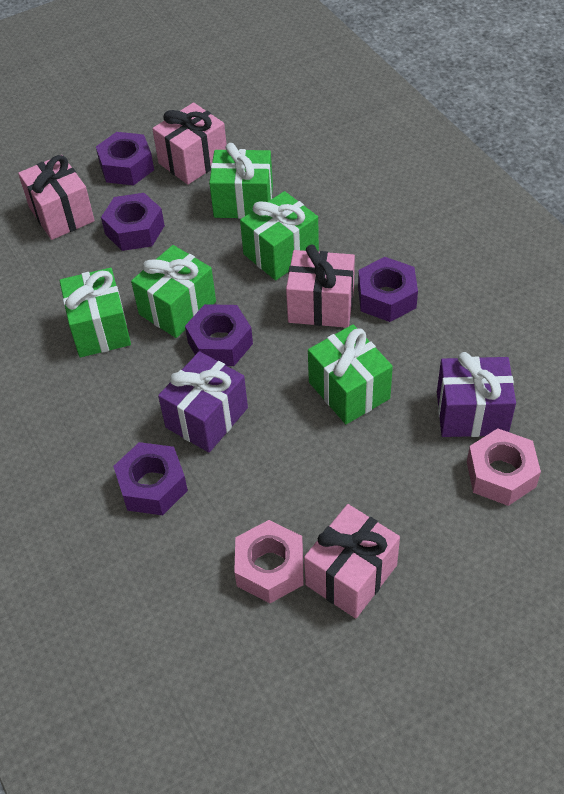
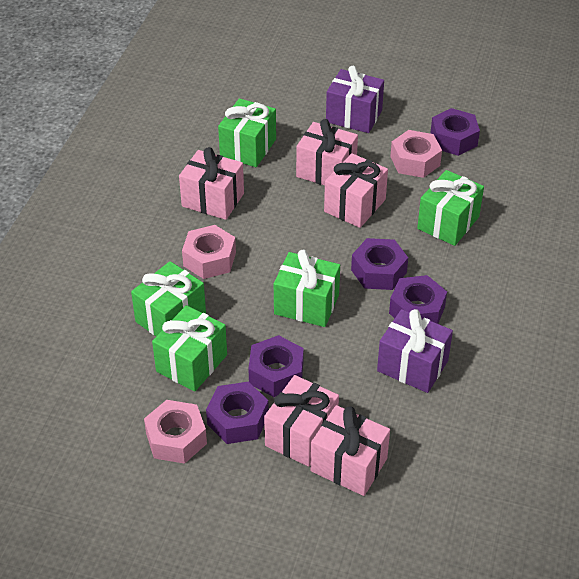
pink gift: [18,155,95,240] [152,102,227,185] [286,245,355,328] [304,504,400,618] = 4 -> [179,147,244,220] [264,375,339,467] [296,119,358,185] [310,405,390,496] [324,153,388,228] = 5
pink nut: [234,520,303,603] [467,428,541,506] = 2 -> [144,400,207,464] [182,225,236,279] [390,130,442,178] = 3

